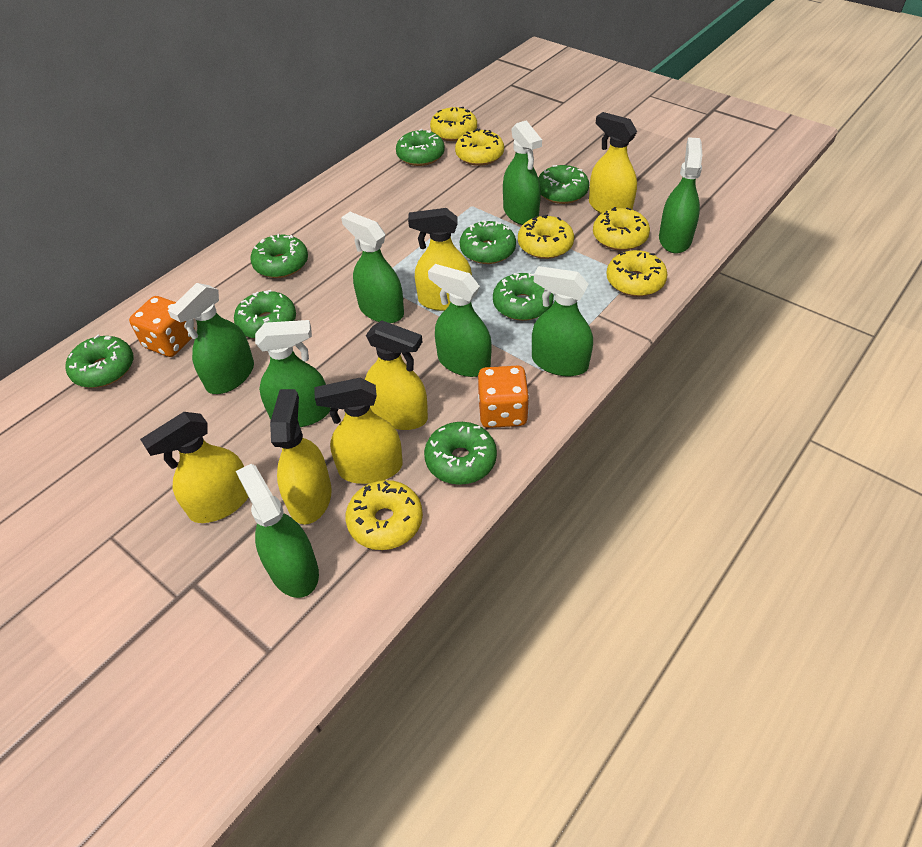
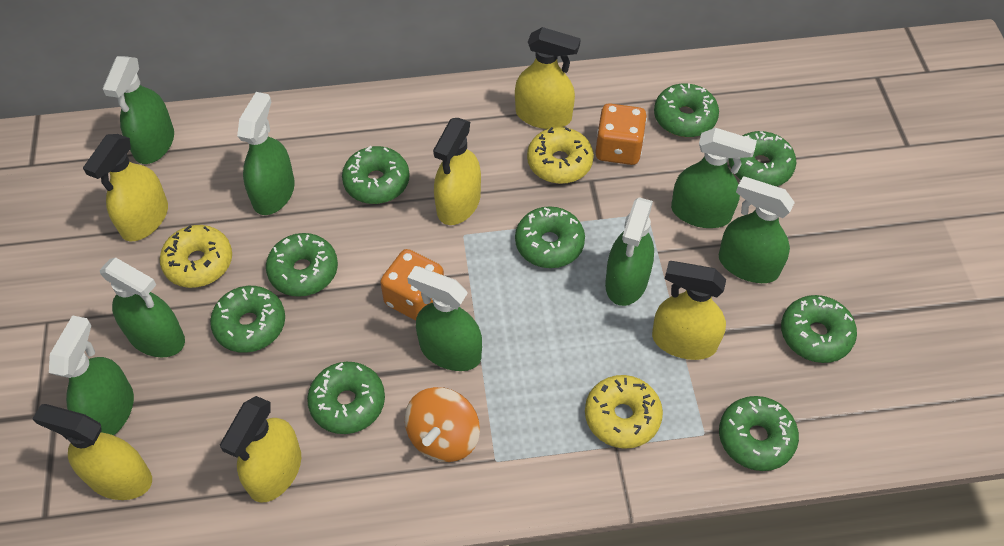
green donut: [66,335,133,388] [234,290,296,339] [250,234,308,278] [396,129,445,166] [424,422,497,485] [460,220,516,264] [493,273,554,321] [538,165,589,204] = 8 -> [210,286,285,353] [266,233,338,297] [307,362,385,434] [342,146,410,204] [515,206,585,268] [654,83,719,137] [719,396,799,471] [729,131,796,186] [781,295,857,363] = 9
orange spinning top: none = 0 -> [405,387,480,462] = 1
yellow donut: [345,480,423,550] [430,107,477,141] [455,128,504,166] [518,215,574,259] [593,207,650,251] [607,250,667,296] = 6 -> [160,225,232,288] [527,127,594,184] [585,375,663,449] = 3

